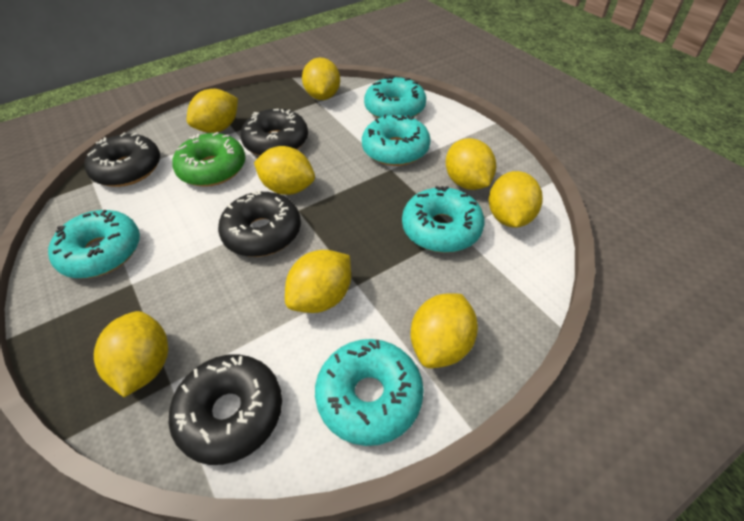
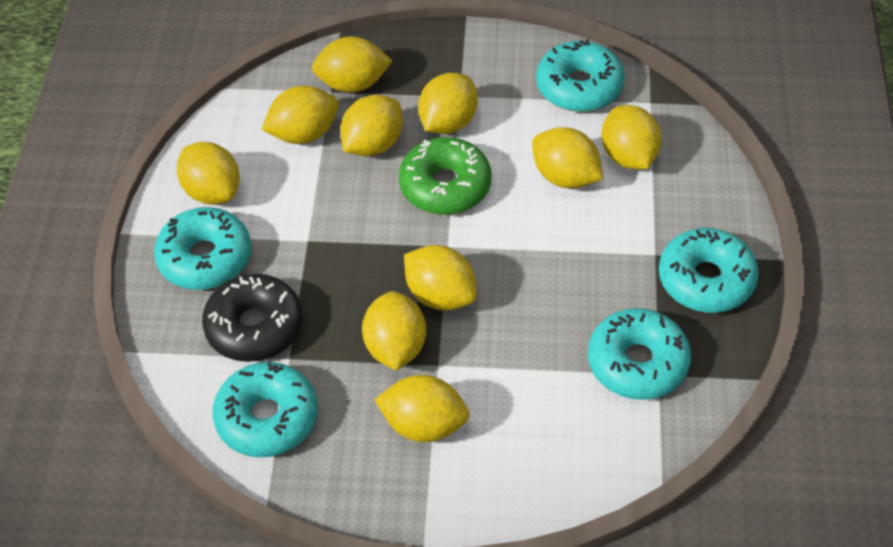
black donut: [85,132,160,187] [169,354,282,465] [218,190,301,257] [240,108,308,156] = 4 -> [202,274,303,362] = 1
yellow lemon: [94,311,168,397] [187,89,238,133] [254,146,315,195] [285,250,351,313] [302,58,340,100] [411,293,478,368] [446,138,496,190] [489,171,543,228] = 8 -> [177,142,240,204] [261,86,339,144] [312,36,392,93] [340,95,403,156] [362,291,426,370] [375,375,470,442] [404,245,477,311] [418,73,478,134] [532,127,603,188] [602,105,661,169] = 10

